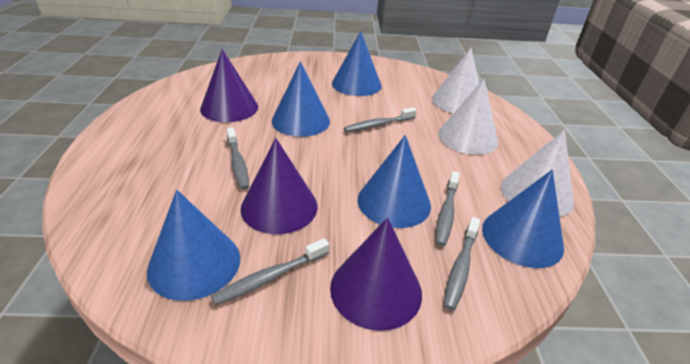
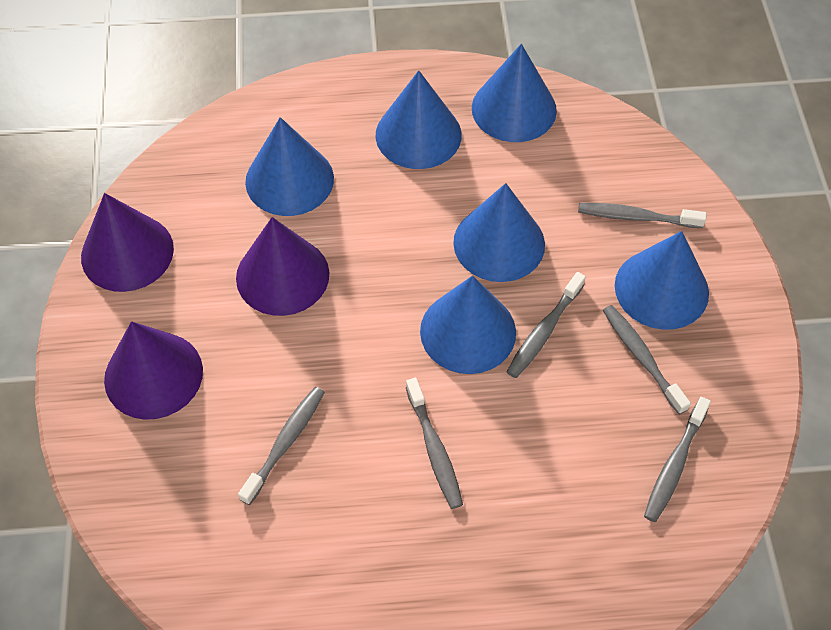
blue cone: [147,190,240,301] [272,61,330,137] [332,31,381,96] [358,135,431,228] [482,170,564,268] = 5 -> [245,117,334,216] [376,70,462,169] [420,276,516,374] [453,183,545,282] [472,44,557,142] [615,231,709,330] = 6
grey toothbrush: [211,238,329,306] [227,127,249,190] [344,107,417,132] [435,171,460,246] [443,217,480,311] = 5 -> [238,387,325,505] [406,378,463,509] [507,272,586,378] [578,203,706,228] [603,305,691,415] [644,397,711,522] = 6
white cone: [432,48,479,113] [438,79,498,155] [501,130,574,217] = 3 -> none = 0

